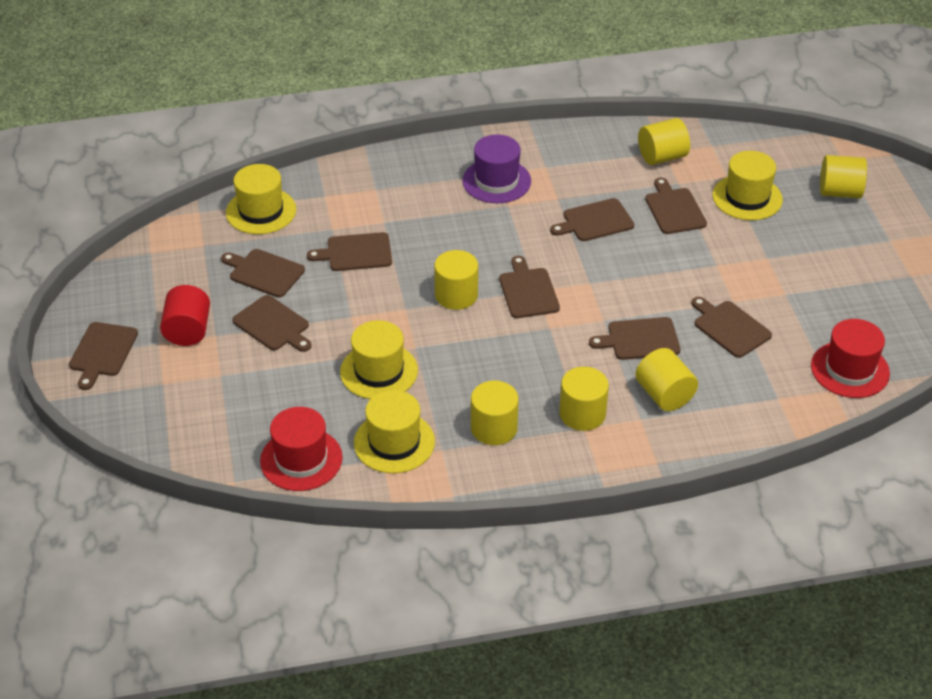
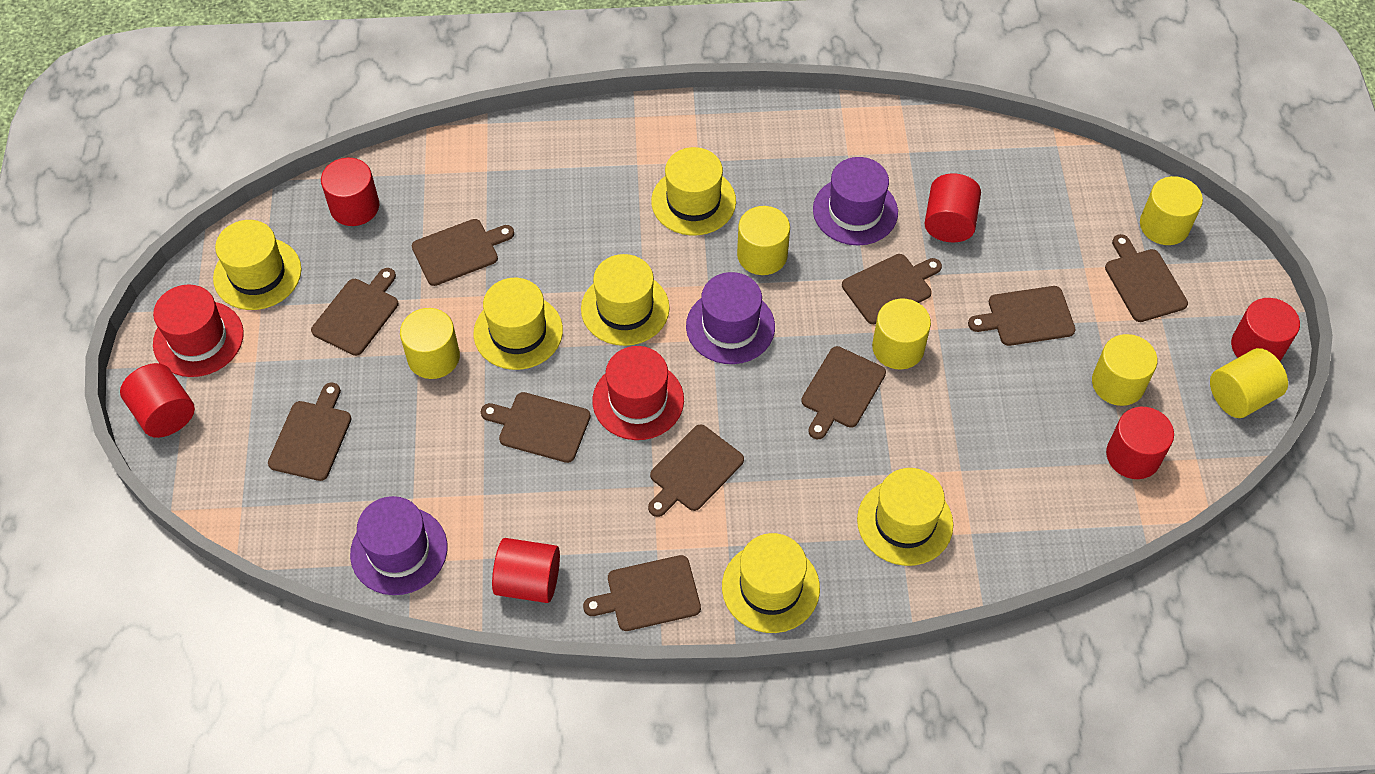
brown cutting board: [69,322,138,390] [221,249,305,298] [232,295,312,352] [307,232,392,271] [499,256,560,318] [550,198,634,241] [589,317,681,360] [645,178,707,234] [691,297,772,358] = 9 -> [268,383,352,481] [311,268,398,356] [412,219,514,286] [481,392,590,463] [583,555,701,631] [648,425,744,517] [801,346,886,439] [842,254,942,324] [968,286,1076,346] [1105,234,1188,322] = 10
purple hat: [462,134,531,203] = 1 -> [350,496,447,595] [686,272,775,364] [813,157,898,246] = 3
red cylinder: [160,285,210,346] = 1 -> [120,363,195,438] [321,158,379,226] [492,538,560,603] [924,173,981,243] [1106,407,1174,479] [1231,298,1300,361] = 6
yellow hat: [226,164,296,234] [340,320,418,399] [354,390,435,473] [713,151,783,220] = 4 -> [213,220,302,310] [473,278,563,370] [581,254,670,346] [651,147,736,236] [722,533,820,633] [857,468,953,566] = 6

